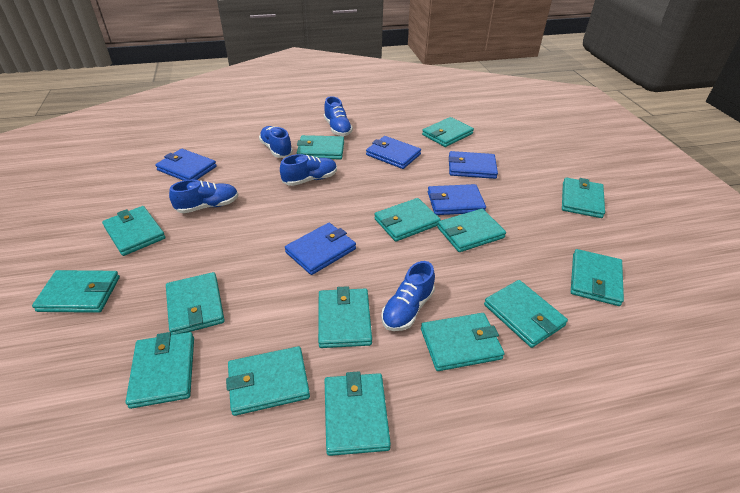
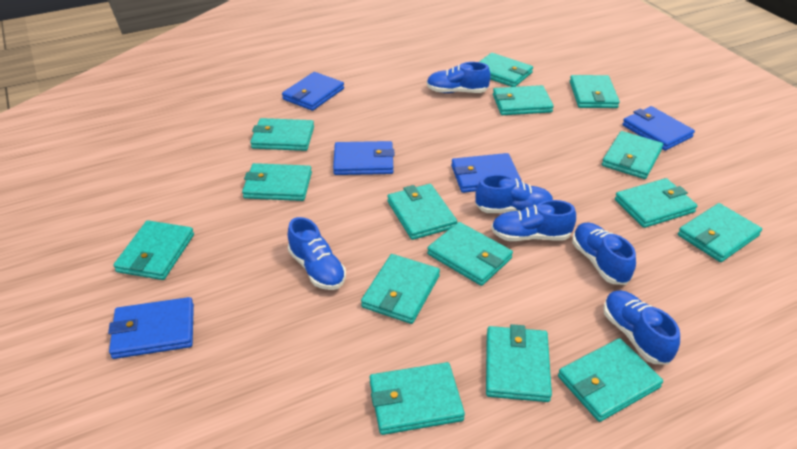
blue shoe: [169,179,238,213] [259,126,293,158] [280,154,337,186] [324,96,353,136] [381,261,435,331] = 5 -> [288,217,346,290] [427,62,491,93] [475,174,553,213] [491,200,576,241] [572,222,636,285] [603,290,680,365] = 6

